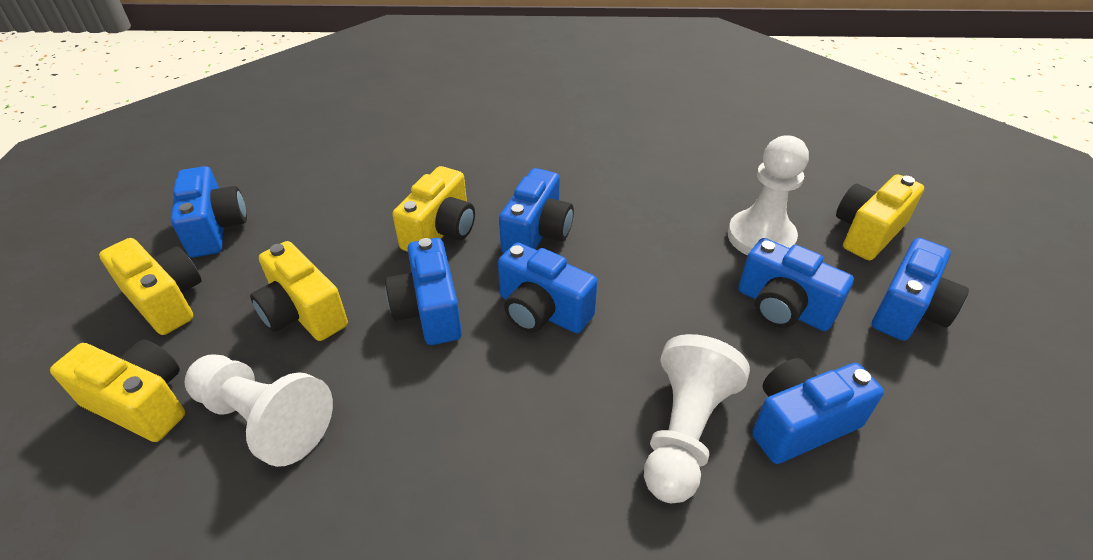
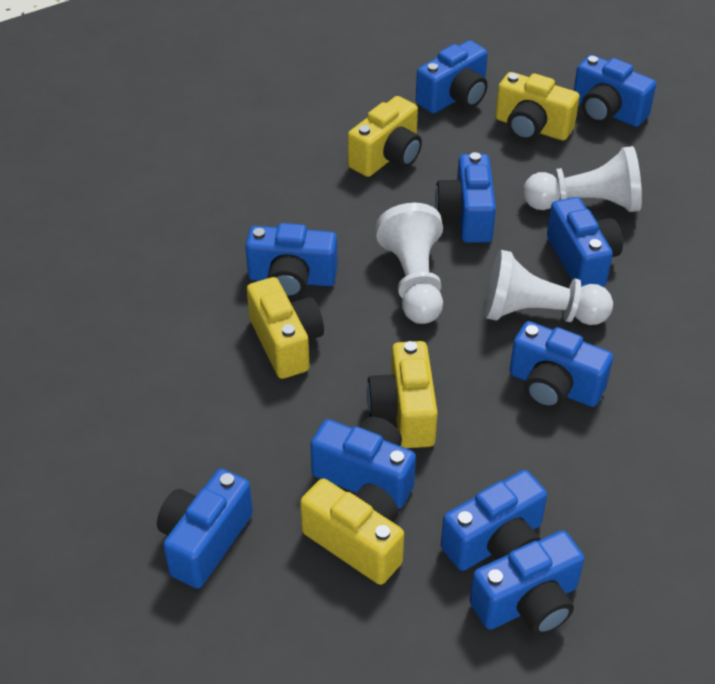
blue camera: [171,166,247,257] [385,238,462,345] [498,242,598,333] [499,168,574,253] [738,238,854,331] [752,358,884,464] [872,238,969,341] = 7 -> [157,469,253,588] [245,223,338,299] [310,417,416,509] [416,40,488,114] [435,152,496,243] [441,470,547,571] [470,530,584,635] [510,321,613,409] [547,197,623,287] [574,55,656,127] = 10

